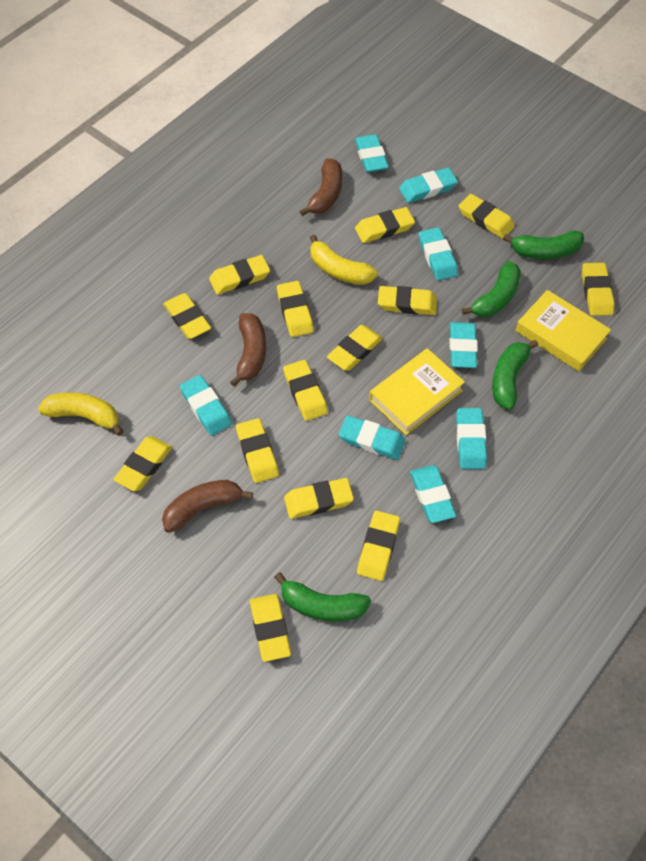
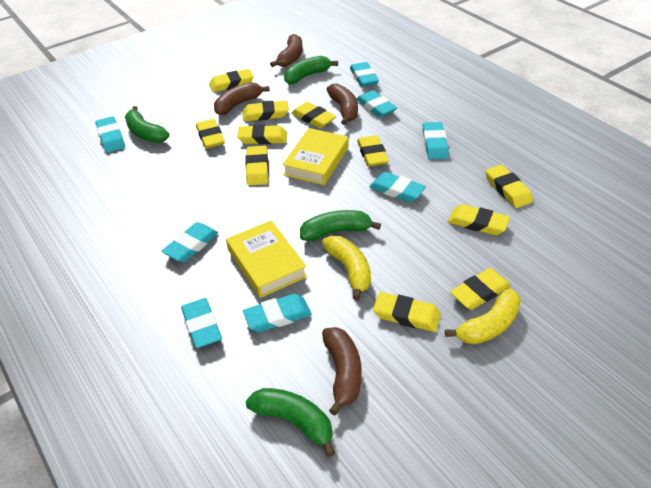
brown banana: [162,480,253,533] [230,313,266,387] [300,158,342,216] = 3 -> [214,82,270,115] [270,34,303,67] [322,327,361,415] [326,84,358,125] = 4
yellow eraser: [114,436,172,491] [163,293,211,339] [209,255,270,295] [236,418,279,483] [250,594,291,662] [277,281,314,337] [283,360,328,421] [284,478,354,519] [327,325,383,371] [355,207,415,243] [357,511,400,581] [378,286,437,315] [459,194,515,239] [582,263,615,316] = 14 -> [196,119,225,149] [209,69,254,92] [237,125,287,144] [242,101,289,121] [245,146,269,186] [292,102,336,128] [357,135,389,166] [373,292,441,332] [448,204,510,235] [450,268,511,310] [485,165,533,208] = 11

